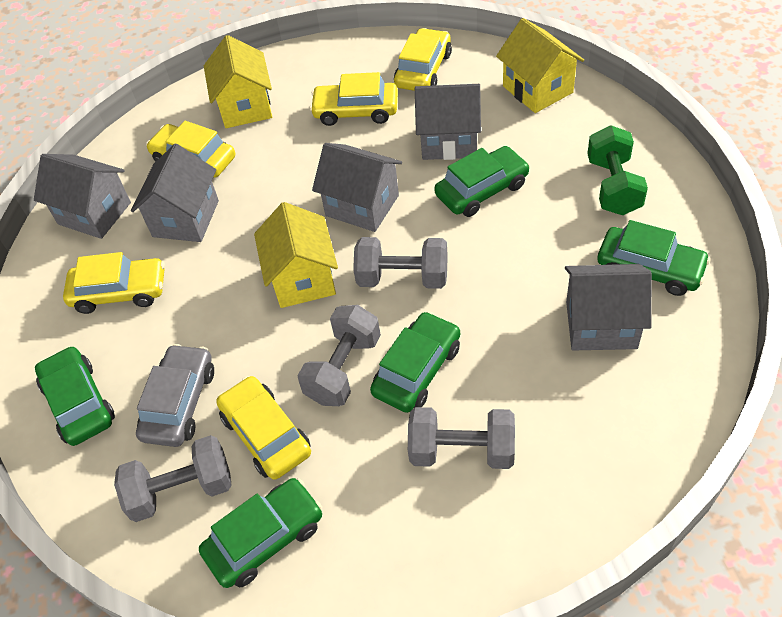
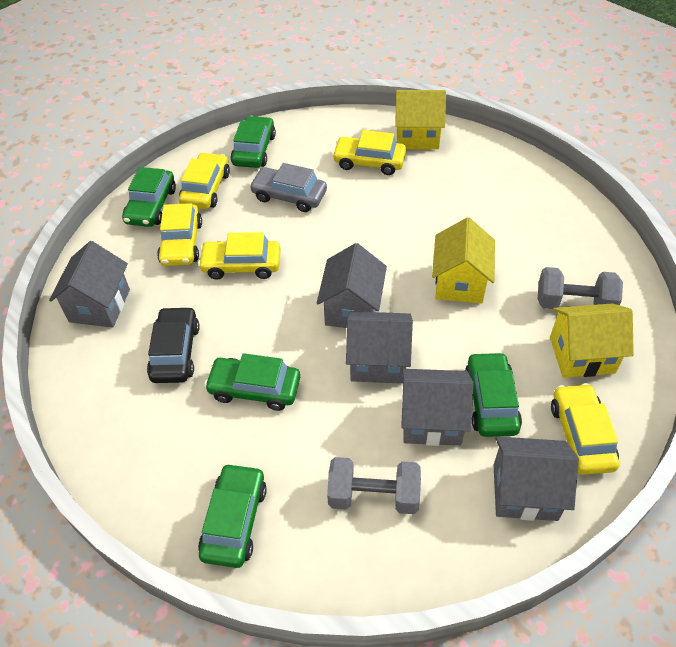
black car: none = 0 -> [147,306,200,383] = 1
green dumbbell: [587,125,648,215] = 1 -> none = 0
grey dumbbell: [114,435,232,522] [297,305,381,406] [353,237,448,289] [408,407,515,469] = 4 -> [327,457,421,514] [538,267,623,309] = 2

